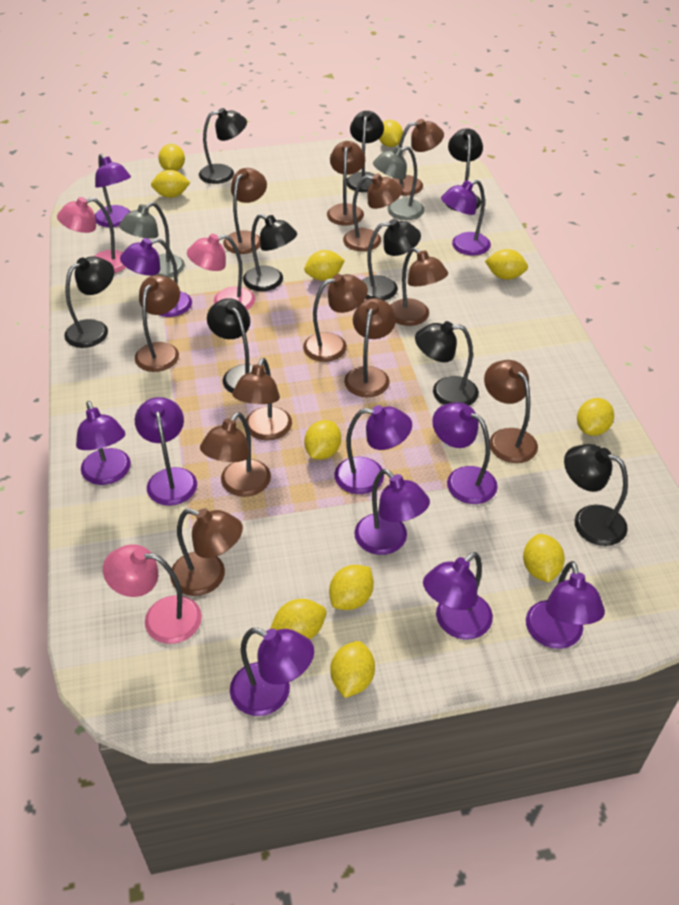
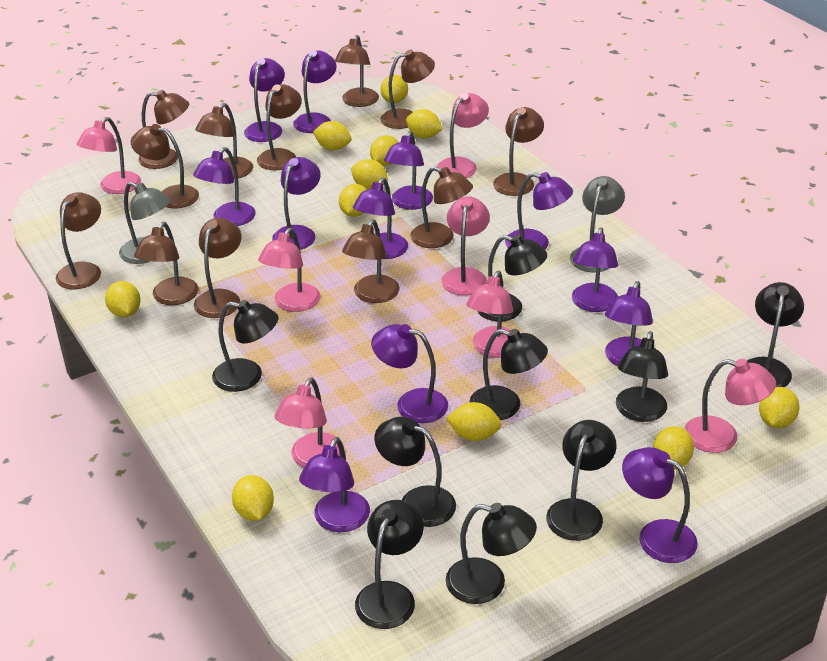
pink lamp: [57,197,126,273] [103,544,202,644] [187,234,255,310] = 3 -> [77,117,141,194] [258,228,320,312] [274,378,344,468] [437,93,489,178] [441,196,490,295] [466,271,513,358] [684,359,776,453] = 7
purple lamp: [76,401,131,485] [95,154,131,227] [120,238,192,317] [135,397,197,506] [230,628,314,716] [334,405,412,494] [354,469,430,555] [423,552,493,640] [432,402,498,504] [441,180,491,256] [526,561,605,649] = 11 -> [193,147,256,226] [244,58,285,142] [272,157,321,250] [293,50,337,133] [299,437,370,532] [353,178,408,259] [371,324,448,423] [384,131,433,210] [505,172,573,250] [572,227,618,312] [605,281,653,366] [622,447,698,563] = 12

